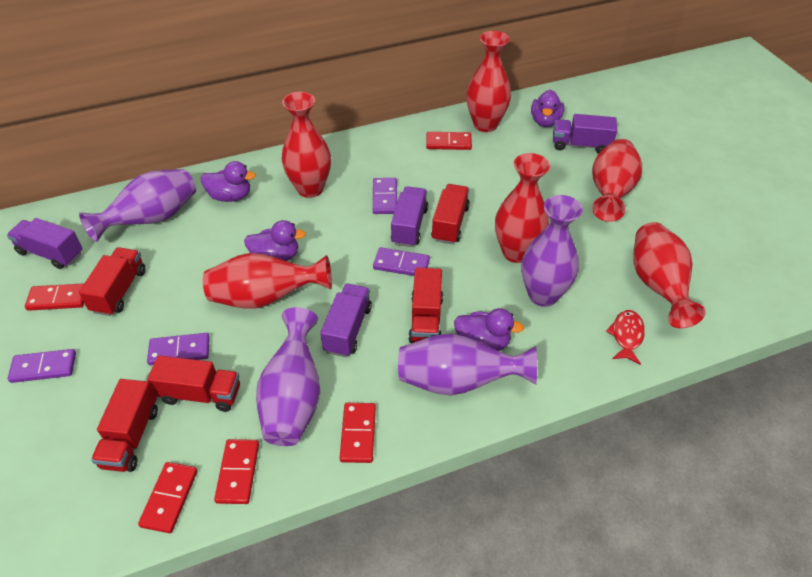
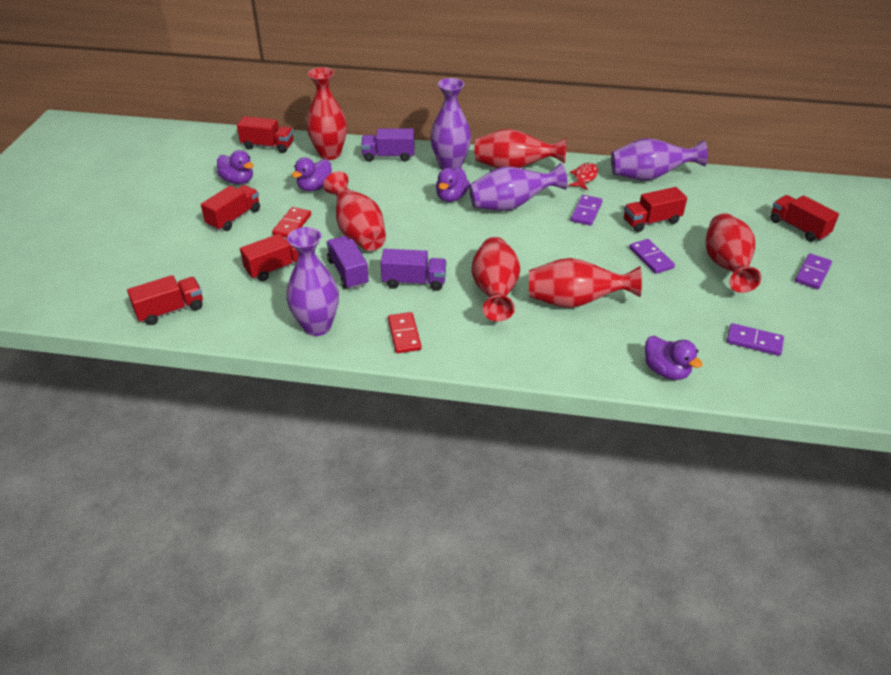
purple truck: [7,218,82,269] [320,284,372,357] [391,186,428,247] [553,114,617,154] = 4 -> [327,236,369,289] [361,128,414,162] [381,249,447,291] = 3
red domino: [25,283,84,311] [138,462,198,533] [214,439,259,504] [340,403,376,463] [426,132,472,150] = 5 -> [272,207,311,238] [388,312,422,353] = 2
red truck: [79,247,146,316] [91,379,158,472] [147,355,240,412] [408,268,443,343] [431,184,470,244] = 5 -> [127,275,203,325] [201,185,260,231] [237,116,293,153] [240,234,299,281] [624,187,687,232] [771,195,839,242] = 6

